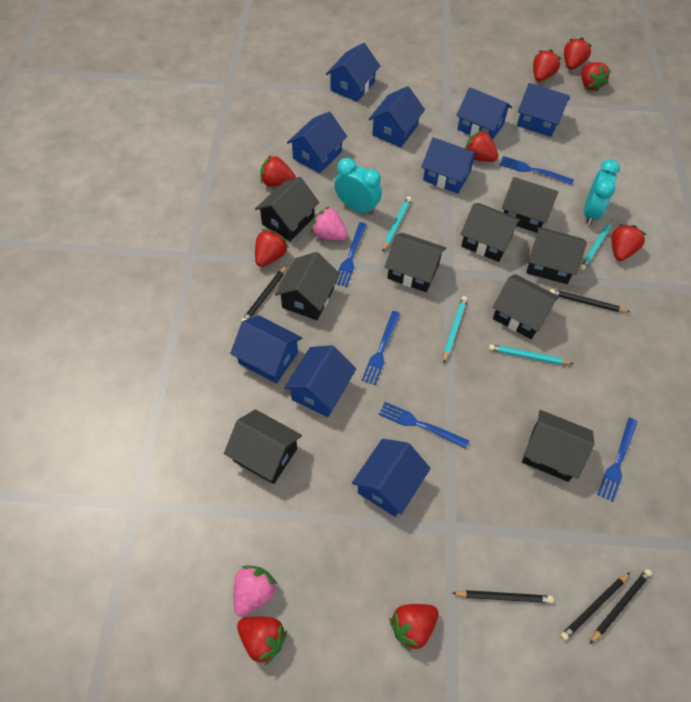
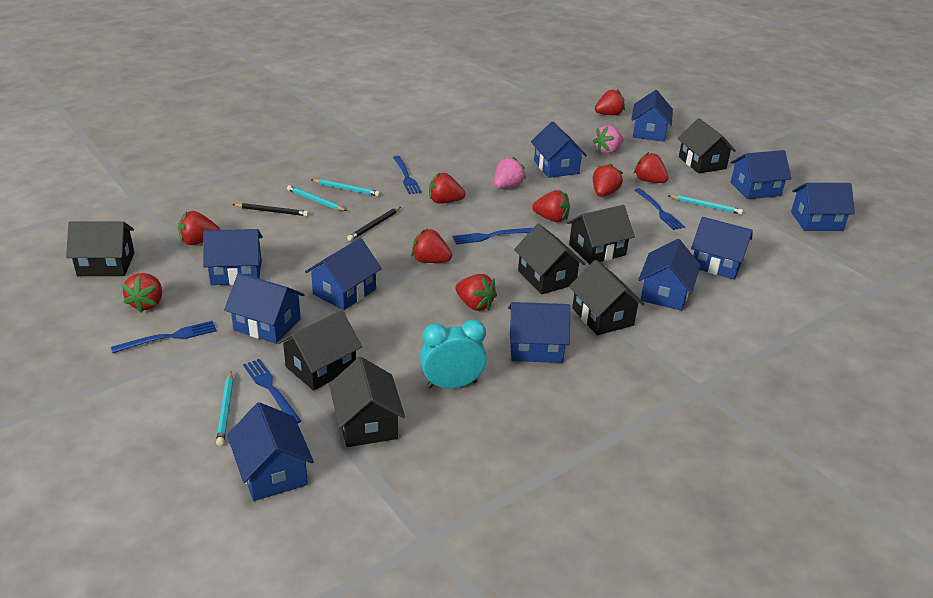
black house: [224,409,302,484] [255,177,319,241] [275,252,340,320] [385,233,446,292] [461,203,521,262] [493,274,559,339] [502,177,558,233] [522,410,594,482] [526,227,587,284] = 9 -> [66,221,134,276] [277,310,362,391] [329,357,405,447] [514,224,585,294] [567,205,635,264] [569,260,645,335] [677,118,736,173] = 7
black pencil: [241,266,287,322] [452,590,554,603] [550,289,630,312] [560,572,630,641] [590,569,652,644] = 5 -> [232,203,309,216] [347,207,401,241] = 2
blue house: [230,316,302,383] [284,345,356,417] [287,112,347,173] [326,43,380,102] [352,439,431,517] [369,86,425,147] [421,137,478,194] [456,87,512,140] [517,83,570,137] = 9 -> [203,229,263,285] [224,273,305,344] [227,402,314,501] [305,238,382,310] [508,302,570,363] [531,121,587,178] [631,90,673,142] [638,239,701,311] [691,217,753,279] [730,150,791,199] [791,183,855,231] = 11
turquoise clock: [334,158,382,215] [584,159,620,225] = 2 -> [420,319,487,389] = 1

